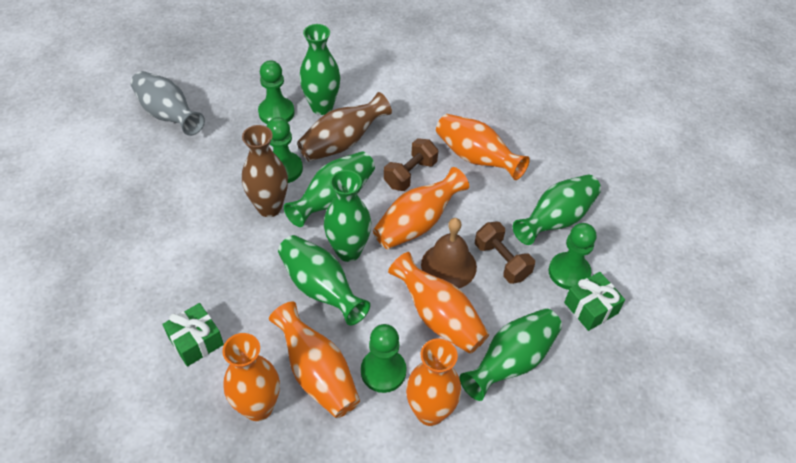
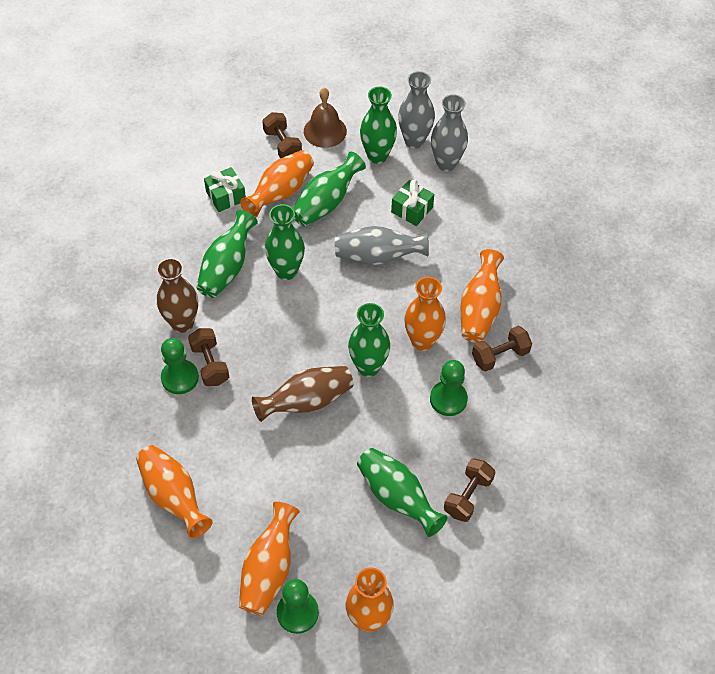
brown dumbbell: [384,138,438,191] [475,222,535,284] = 2 -> [188,328,229,386] [262,112,302,158] [444,458,495,522] [472,326,532,372] = 4
green pawn: [258,60,295,124] [267,117,303,183] [361,324,407,393] [549,223,596,290] = 4 -> [161,338,199,394] [277,579,319,634] [430,360,468,416] = 3
grey vase: [131,71,205,136] = 1 -> [335,226,429,265] [398,71,435,149] [431,94,468,171] = 3

